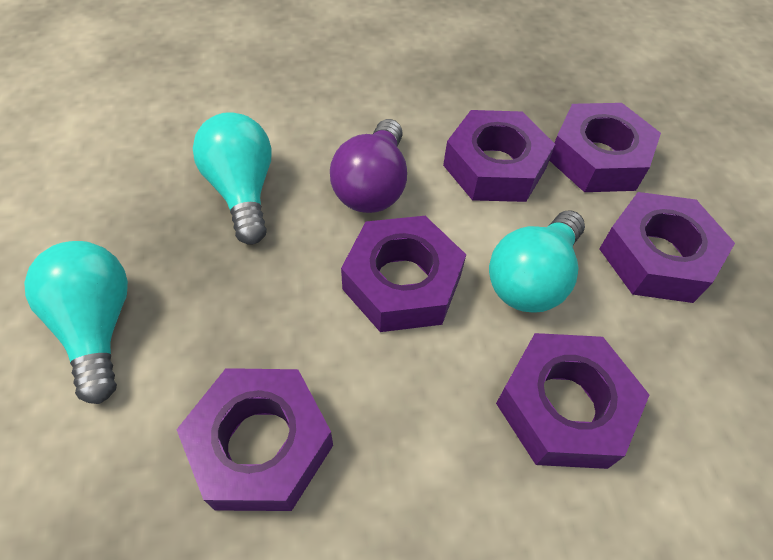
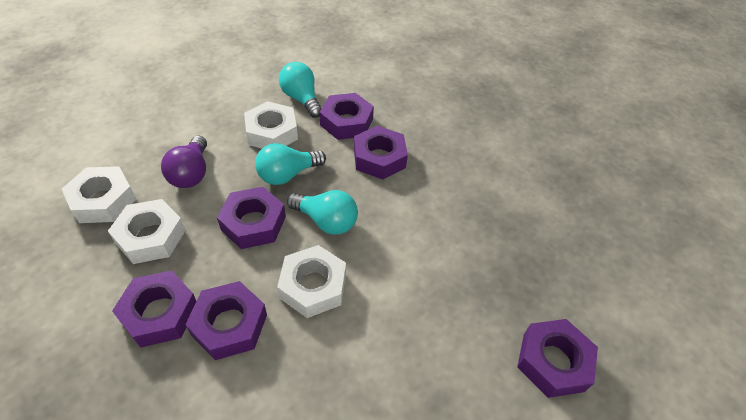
white nut: none = 0 -> [62,166,137,223] [108,199,186,264] [244,101,298,149] [277,245,346,318] = 4

